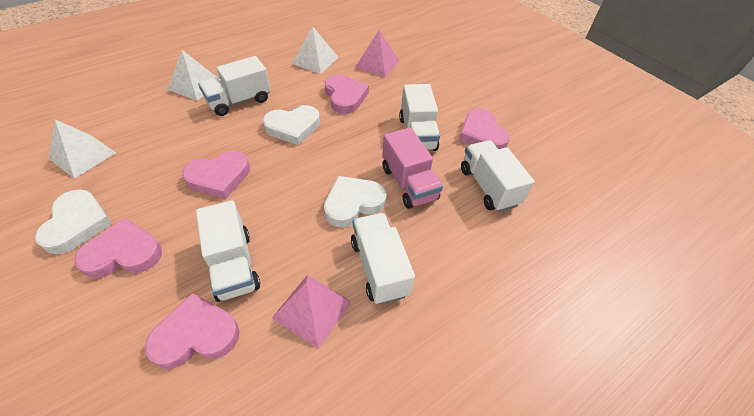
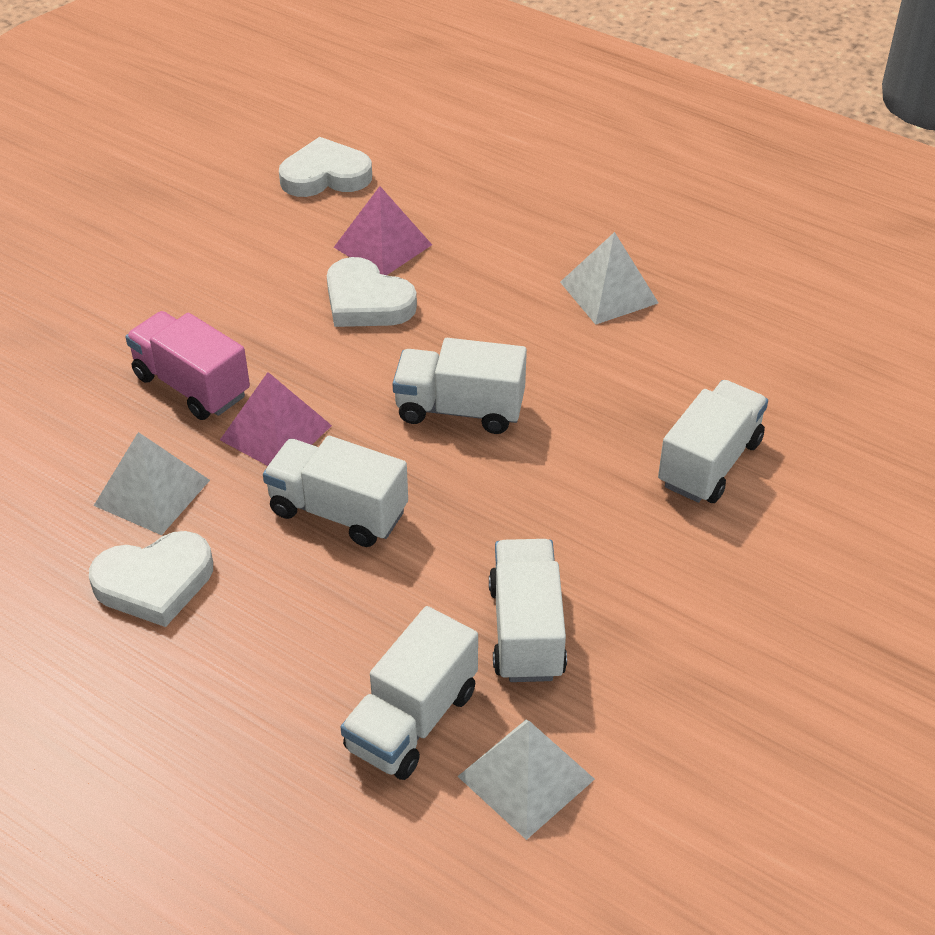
pink heart: [75,218,162,278] [145,293,240,369] [182,151,250,199] [325,75,369,114] [459,109,510,149] = 5 -> none = 0

